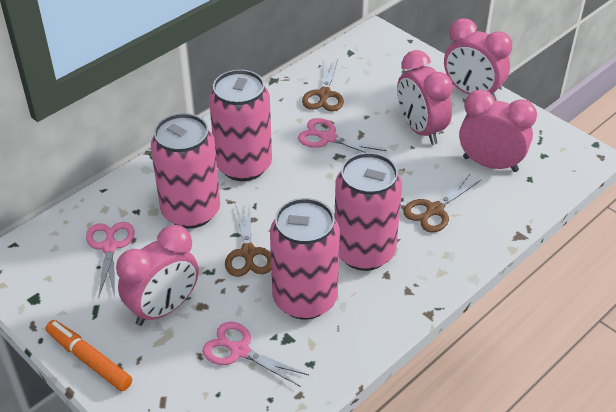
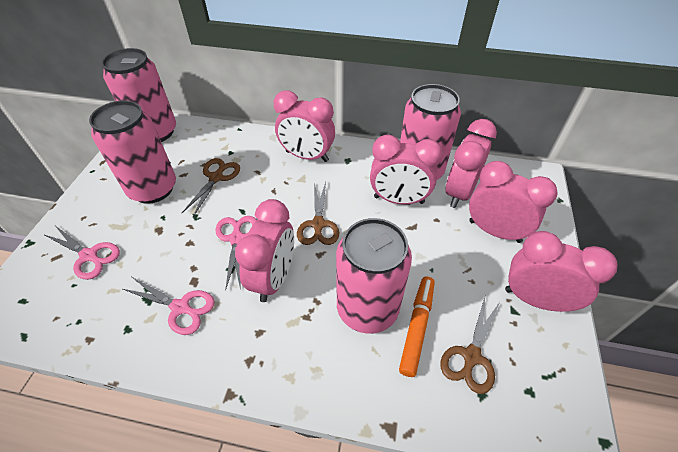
pink clock: [116,225,199,326] [397,50,453,145] [444,18,512,101] [459,89,537,172] = 4 -> [235,199,294,302] [274,90,335,162] [370,134,443,204] [445,119,497,208] [469,161,558,243] [505,231,617,312] = 6

